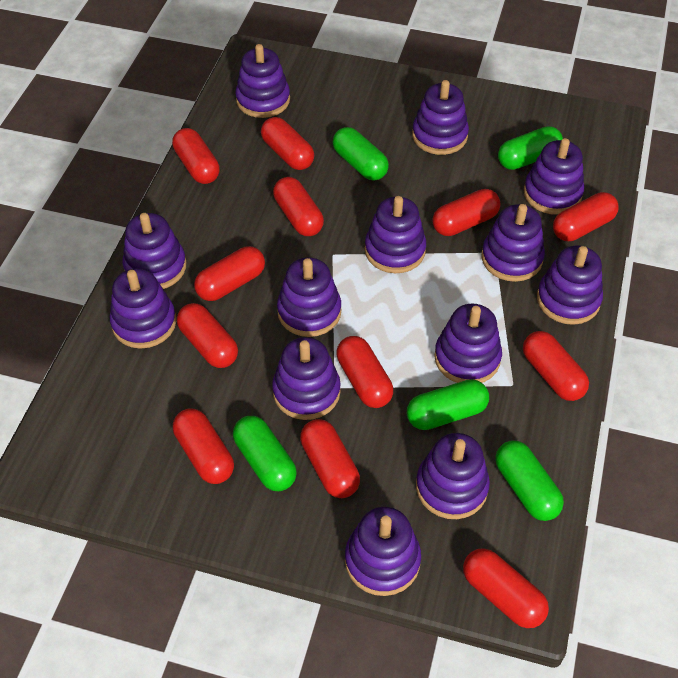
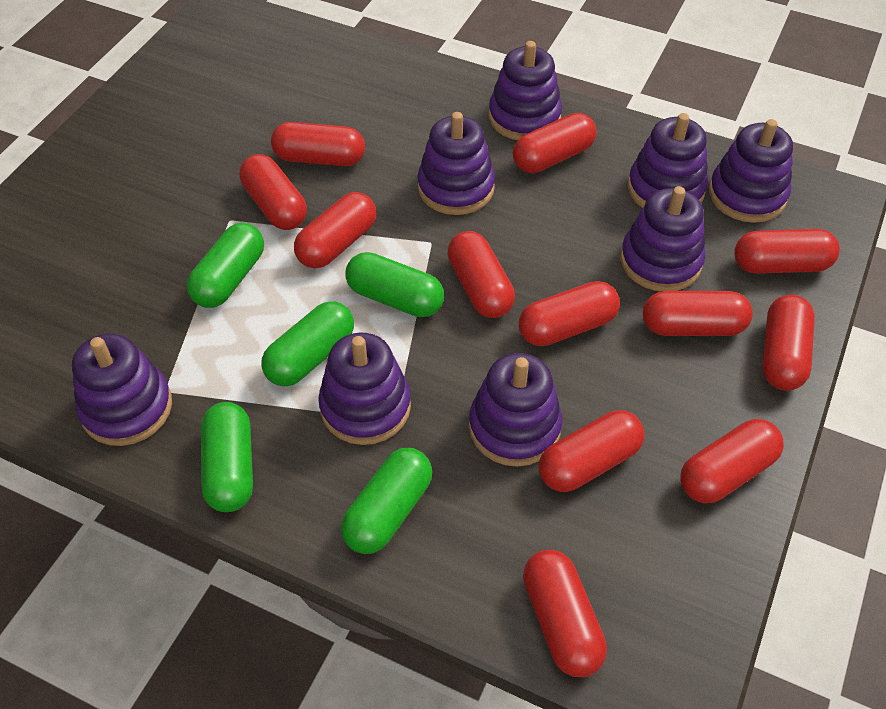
purple stacking toy: [110,269,176,349] [122,213,186,289] [235,44,290,118] [272,337,341,420] [277,257,341,337] [345,507,421,596] [365,196,426,273] [412,80,469,155] [416,433,490,519] [434,304,502,383] [481,204,545,282] [524,138,584,215] [537,246,603,325] = 13 -> [72,334,172,446] [318,333,411,445] [417,112,495,215] [469,353,562,467] [489,41,562,140] [620,186,705,291] [628,113,708,208] [709,119,793,223] = 8

